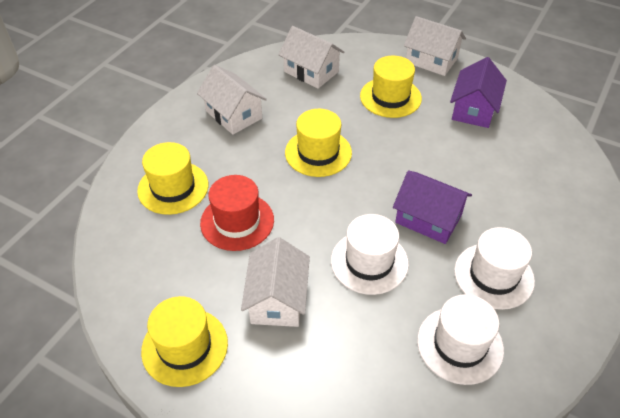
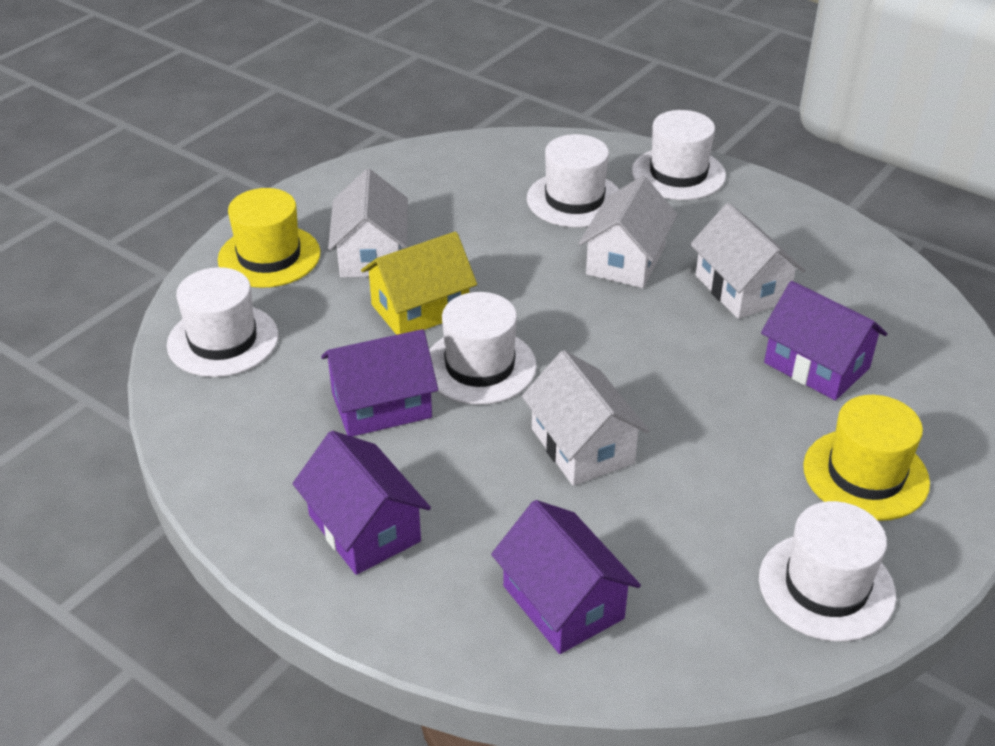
purple house: [393,170,472,244] [450,57,507,128] = 2 -> [293,431,431,575] [321,329,438,437] [491,500,641,654] [761,281,887,400] = 4
red hat: [200,175,274,251] = 1 -> none = 0
white hat: [331,214,409,295] [417,294,504,385] [454,227,535,310] = 3 -> [167,267,278,377] [429,292,537,405] [527,134,619,228] [632,110,726,200] [759,501,896,642] = 5
yellow hat: [137,142,208,215] [141,296,228,387] [285,109,352,177] [360,56,422,118] = 4 -> [218,188,320,288] [803,395,930,521] = 2
yellow house: none = 0 -> [361,232,477,335] = 1

